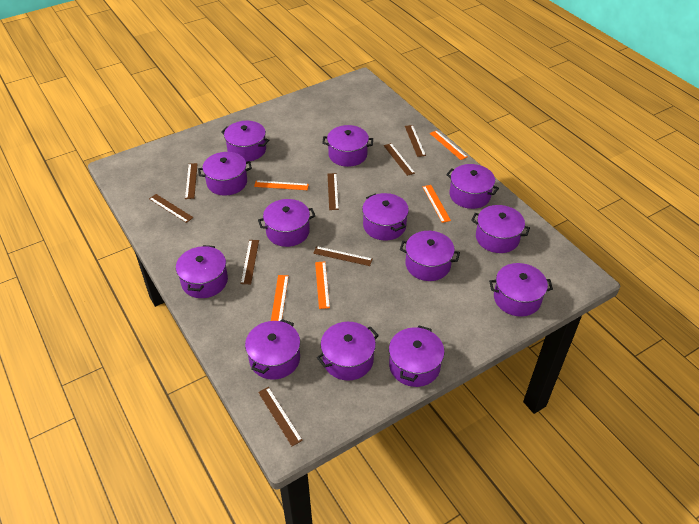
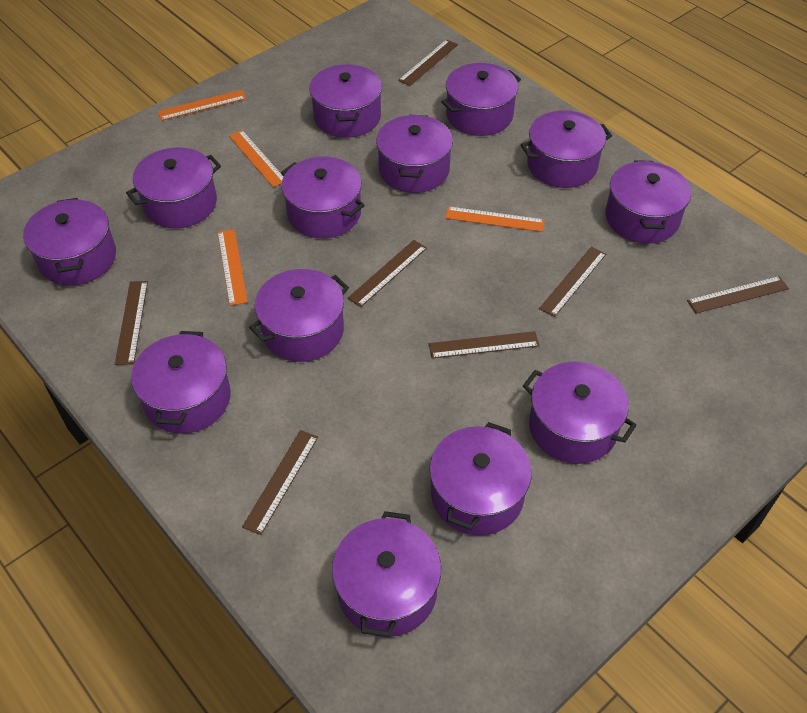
brown ruler: [149,194,194,223] [185,163,198,199] [241,240,259,284] [258,387,303,446] [313,246,373,266] [328,173,339,210] [384,143,415,176] [405,125,426,157] = 8 -> [115,281,148,365] [242,430,318,535] [347,240,427,307] [398,39,458,86] [429,331,540,359] [539,247,606,317] [687,276,789,314] = 7
orange ruler: [254,180,309,190] [271,275,289,321] [315,262,330,309] [422,185,451,223] [430,130,467,160] = 5 -> [157,90,246,121] [218,229,248,306] [229,130,283,187] [445,206,545,232] = 4

